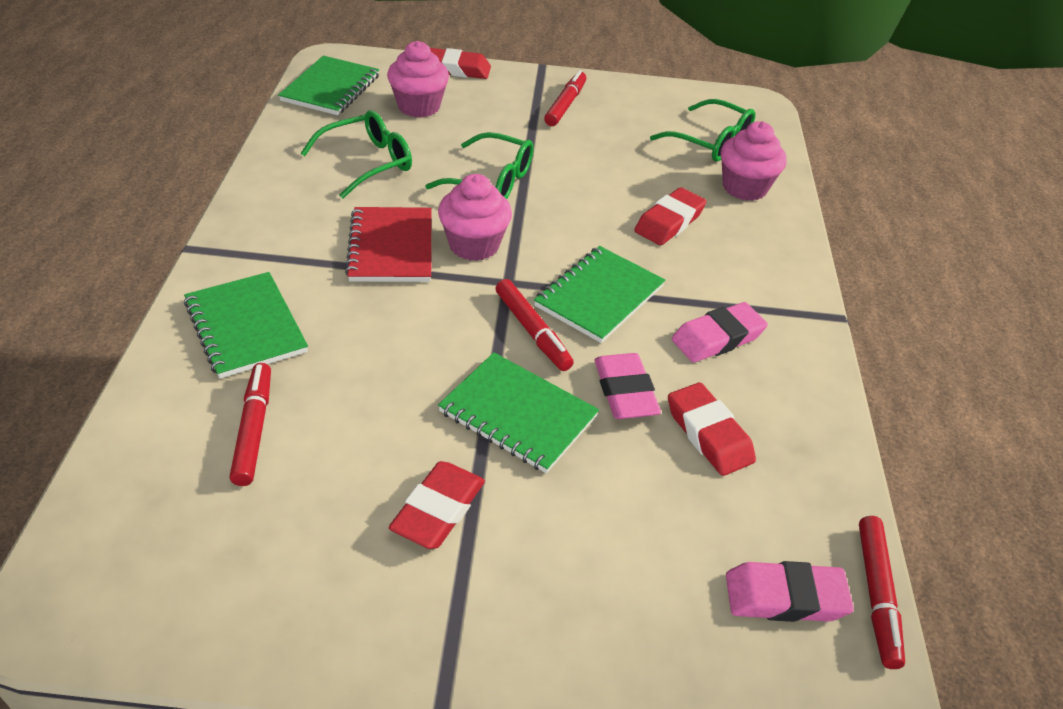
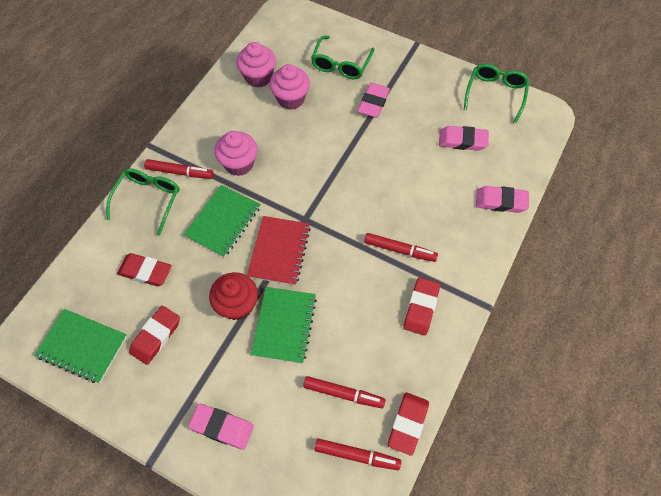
green notebook: [184,272,308,379] [278,56,379,115] [438,353,599,473] [534,246,665,343] = 4 -> [35,309,127,383] [184,185,261,258] [251,287,317,364] = 3
pink eraser: [594,353,661,419] [672,302,768,362] [726,561,854,622] = 3 -> [188,404,254,450] [358,83,390,118] [439,126,489,151] [476,186,529,213] = 4
red cupcake: none = 0 -> [209,272,258,320] = 1

